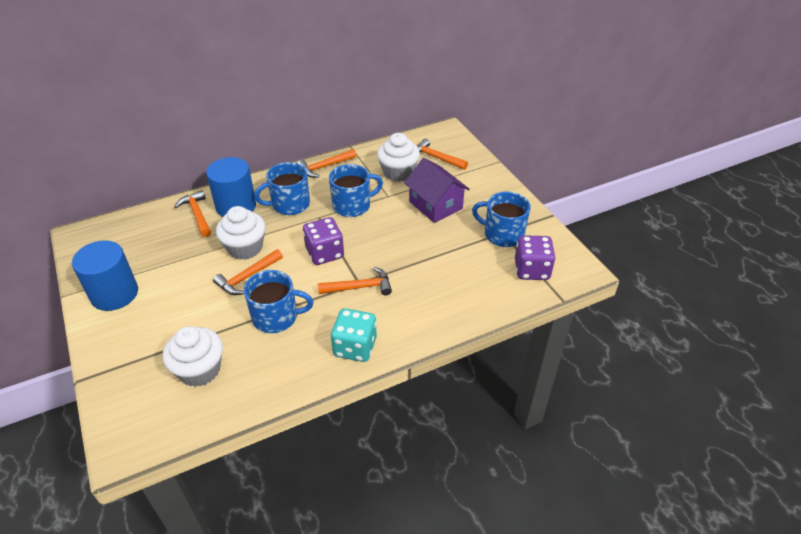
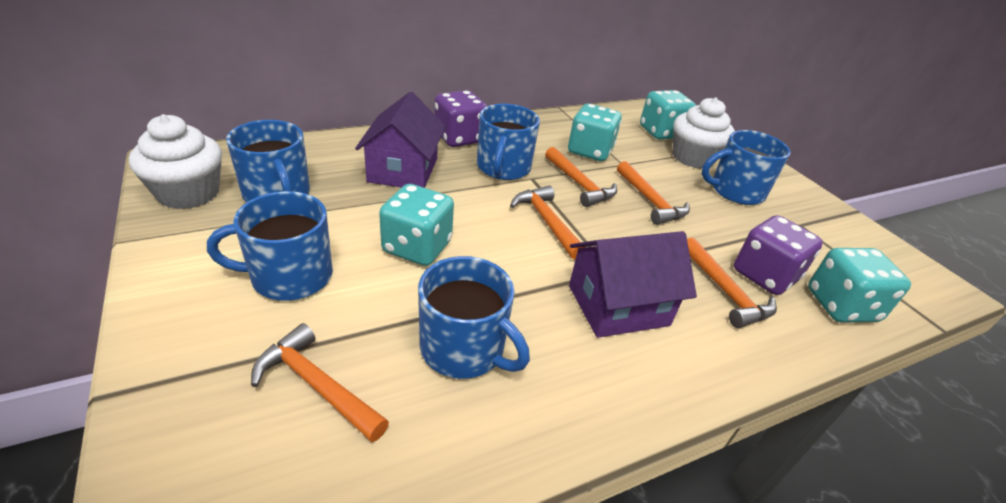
blue cylinder: [72,240,138,311] [206,157,256,217] = 2 -> none = 0
blue mug: [244,270,313,333] [254,162,310,215] [329,164,383,217] [472,192,531,247] = 4 -> [207,191,333,301] [226,120,310,202] [418,256,530,379] [477,104,540,180] [702,130,791,205] = 5
purple house: [404,158,470,223] = 1 -> [355,92,446,188] [569,231,697,338] = 2
turquoise dice: [331,308,377,362] = 1 -> [379,184,454,266] [568,104,622,161] [640,90,696,140] [808,248,911,323] = 4
white cupcake: [163,326,223,387] [216,206,266,260] [377,133,420,182] = 3 -> [129,114,222,209] [673,97,735,169] = 2

